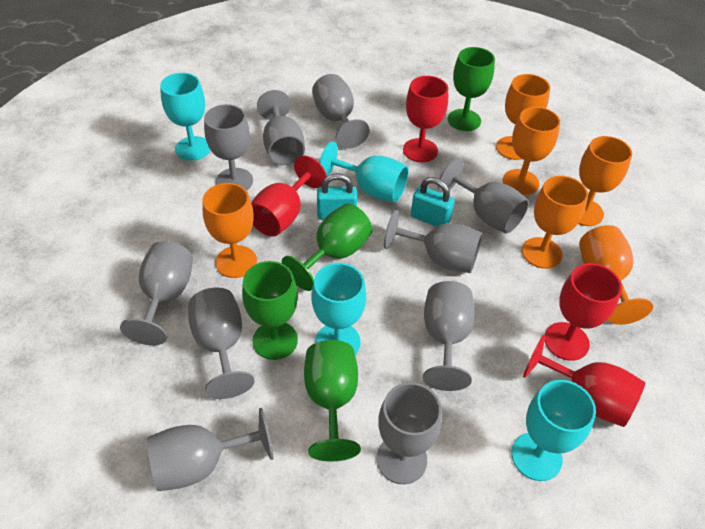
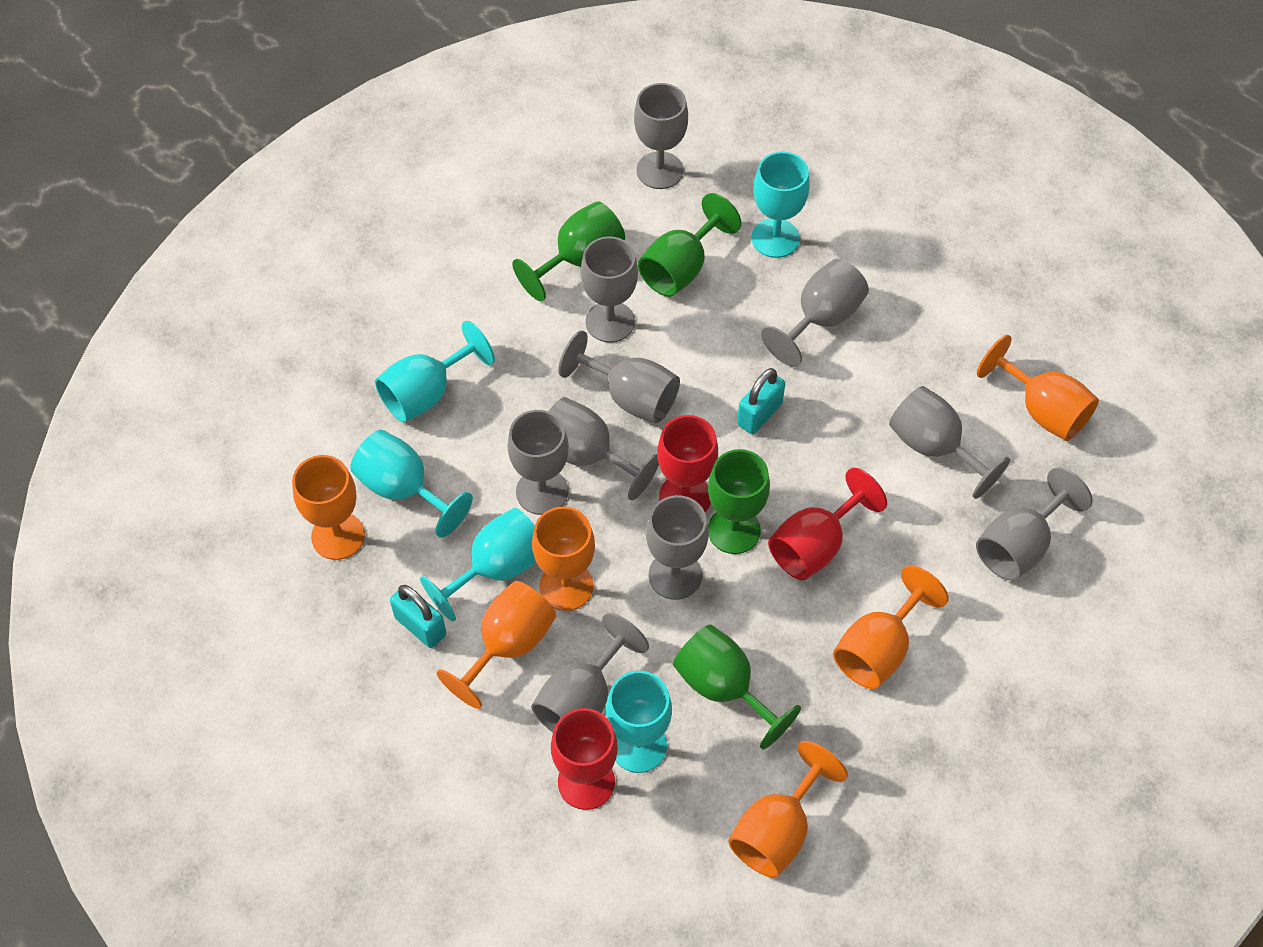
red goblet: [251,156,327,237] [403,76,448,162] [523,335,645,427] [545,263,622,361] = 4 -> [551,708,618,810] [657,415,718,512] [768,468,887,580] = 3
turquoise goblet: [160,73,211,161] [312,263,366,354] [319,141,409,202] [511,380,596,481] = 4 -> [350,430,473,538] [375,321,495,422] [420,507,536,622] [606,671,672,773] [752,152,810,258] = 5

